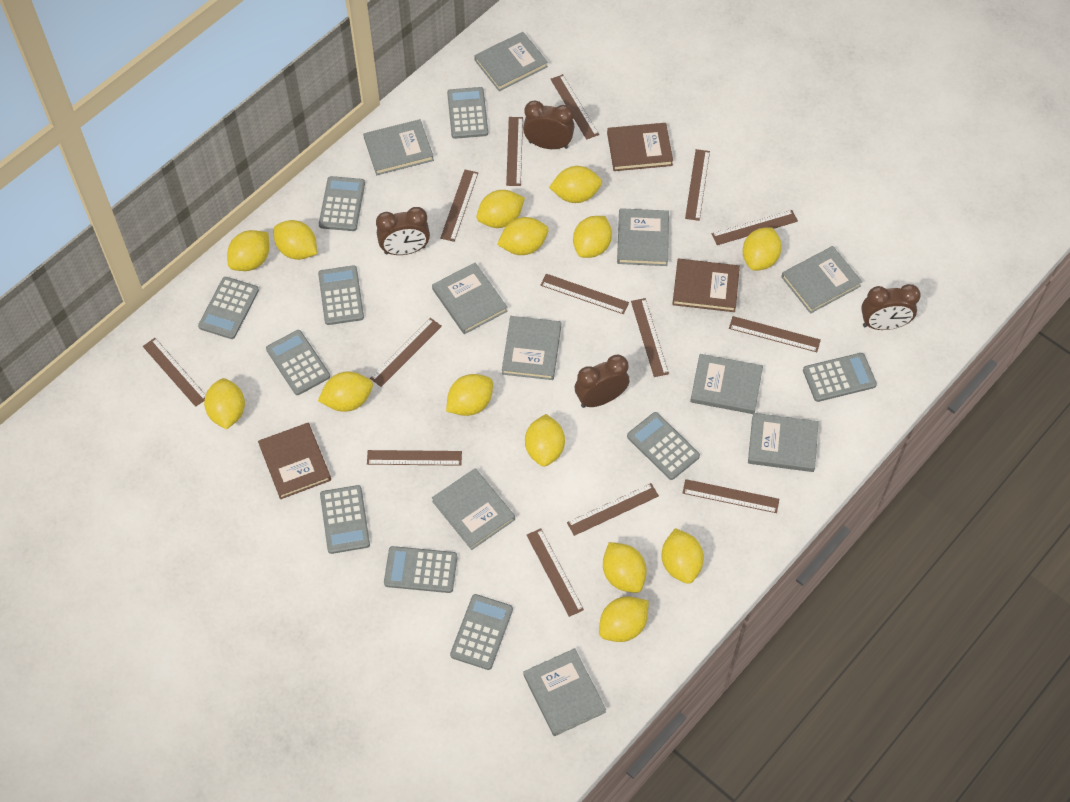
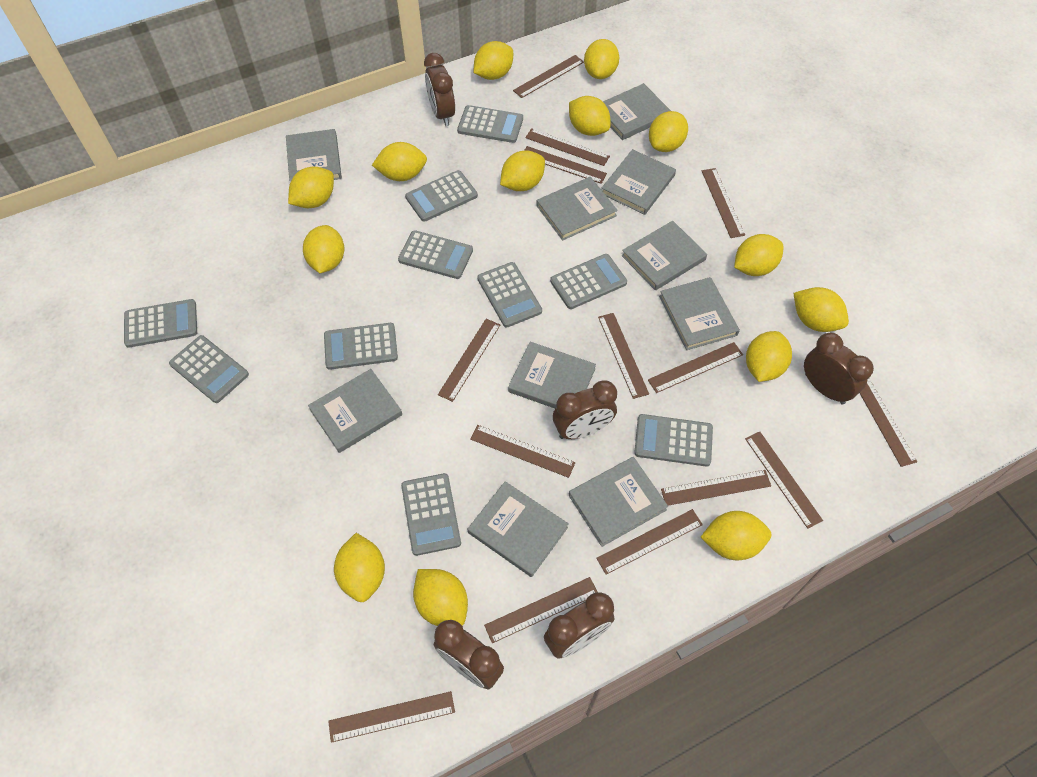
brown book: [258,423,331,499] [607,123,673,171] [672,259,740,312] = 3 -> none = 0
brown clock: [376,207,430,255] [523,101,575,149] [575,355,630,408] [861,284,921,330] = 4 -> [424,53,455,126] [434,620,504,689] [544,592,615,659] [553,380,617,439] [804,333,874,404] = 5

